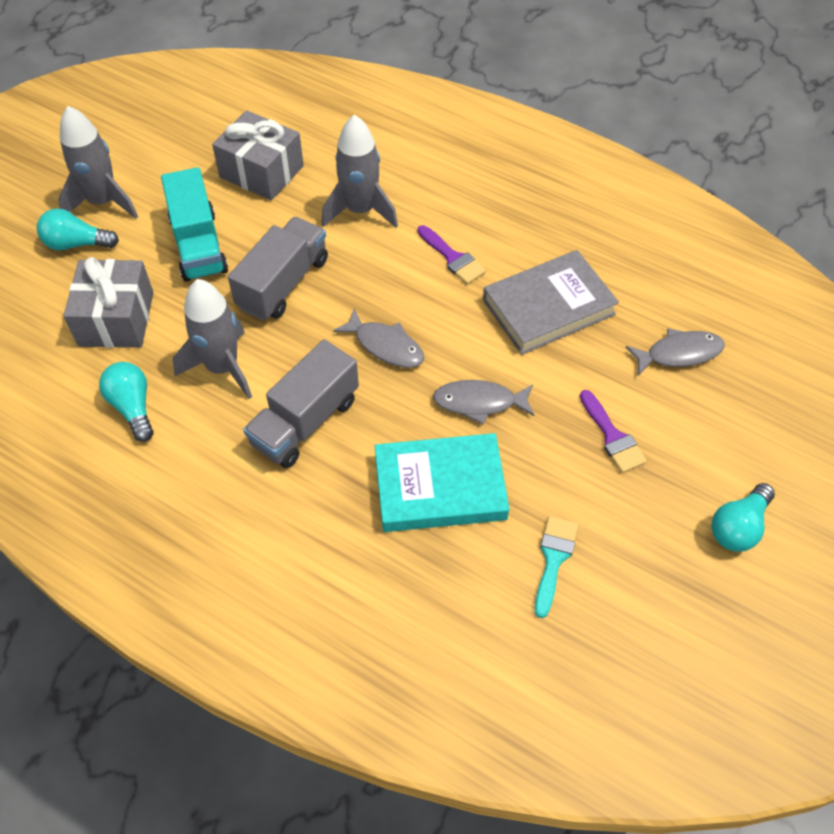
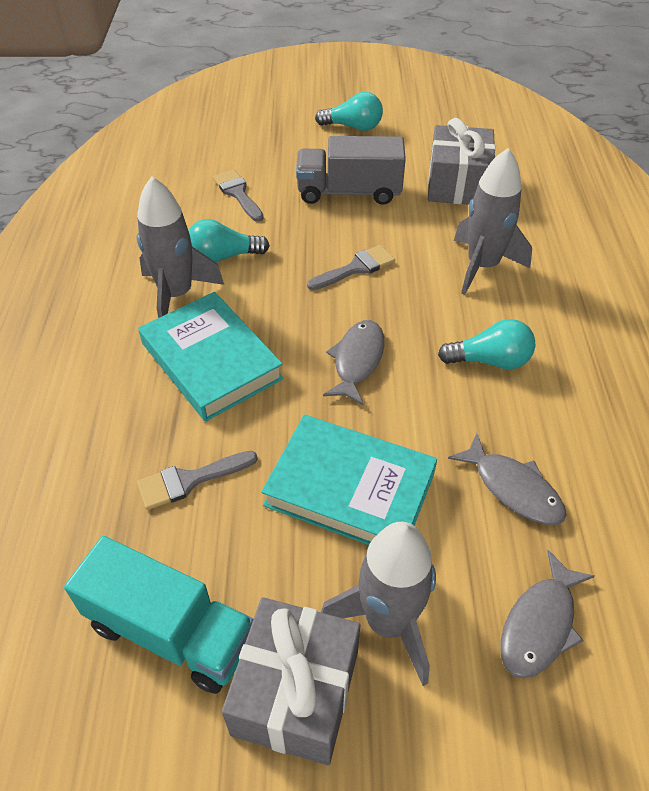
grey book: [483,250,619,355] = 1 -> none = 0
grey brush: none = 0 -> [137,451,258,510] [213,169,264,222] [307,245,395,290] = 3
grey truck: [228,217,328,321] [243,339,359,468] = 2 -> [296,136,406,205] = 1
purple brush: [418,225,486,285] [580,390,647,473] = 2 -> none = 0
turquoise book: [375,433,509,532] = 1 -> [138,292,284,422] [261,415,437,545] = 2
turquoise brush: [535,516,578,618] = 1 -> none = 0

